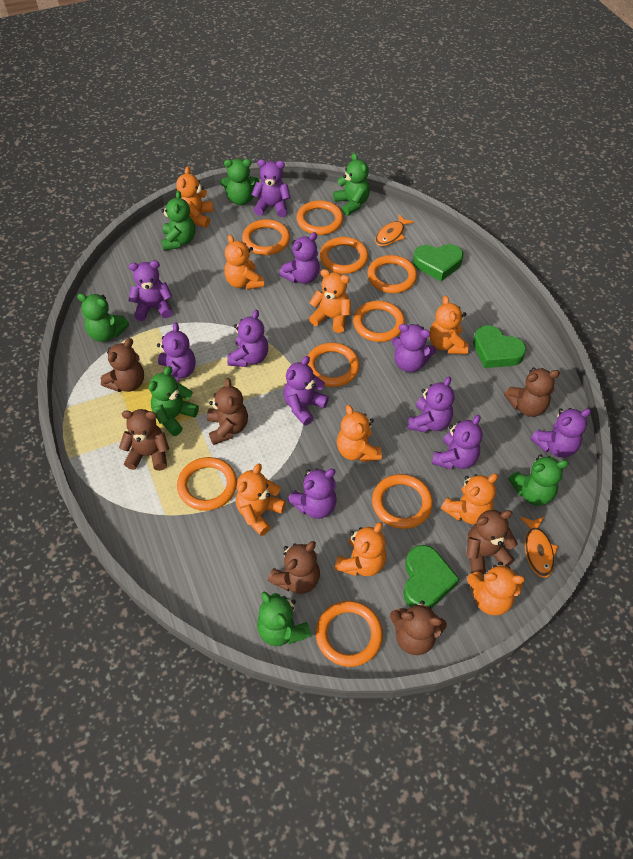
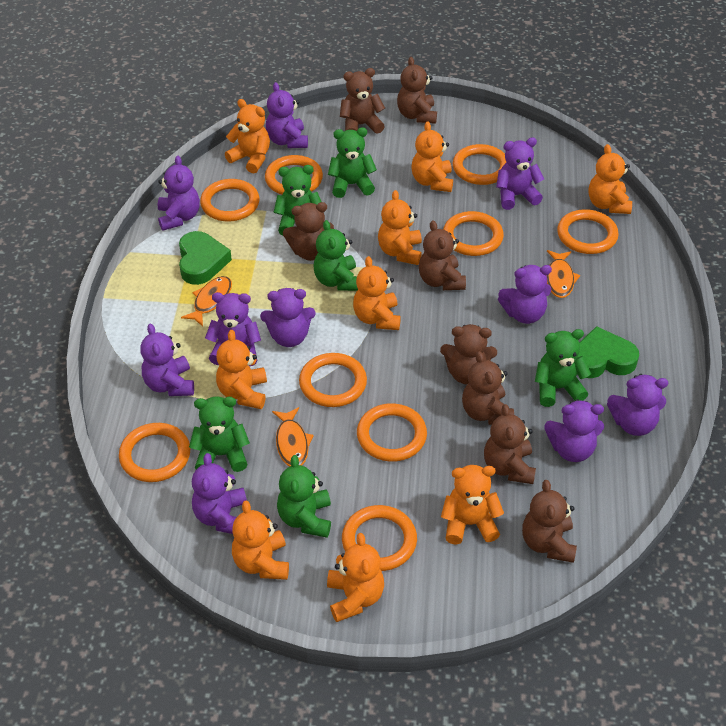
brown teddy bear: [101,338,144,392] [119,409,169,471] [207,378,248,445] [268,541,320,594] [390,601,447,655] [466,510,518,574] [504,368,560,417] = 7 -> [283,202,334,261] [340,68,385,134] [397,57,437,124] [419,220,466,290] [440,324,497,384] [462,351,514,425] [484,404,536,484] [522,480,577,563] = 8
green heart: [403,545,459,608] [413,244,463,281] [473,325,526,368] = 3 -> [179,231,232,285] [577,326,639,378] = 2
green teddy bear: [77,293,129,342] [148,366,199,436] [161,190,195,251] [220,159,259,205] [257,592,312,646] [333,153,370,216] [508,454,569,506] = 7 -> [189,396,250,472] [273,165,321,236] [277,455,331,538] [314,220,358,291] [328,127,377,198] [535,329,591,407] = 6
orange fish: [375,214,414,246] [520,517,558,578] = 2 -> [181,276,232,326] [272,407,314,466] [547,250,580,298] = 3
purple teddy bear: [129,260,172,321] [157,322,196,383] [227,310,268,367] [251,159,291,217] [279,232,320,284] [283,356,329,426] [288,468,337,519] [391,324,436,372] [407,377,455,433] [432,415,482,470] [531,408,591,458] = 11 -> [140,323,194,396] [158,156,200,231] [192,453,247,534] [205,292,261,366] [260,288,316,347] [266,82,308,148] [496,137,544,210] [498,265,552,324] [544,399,604,462] [607,374,668,436] = 10

